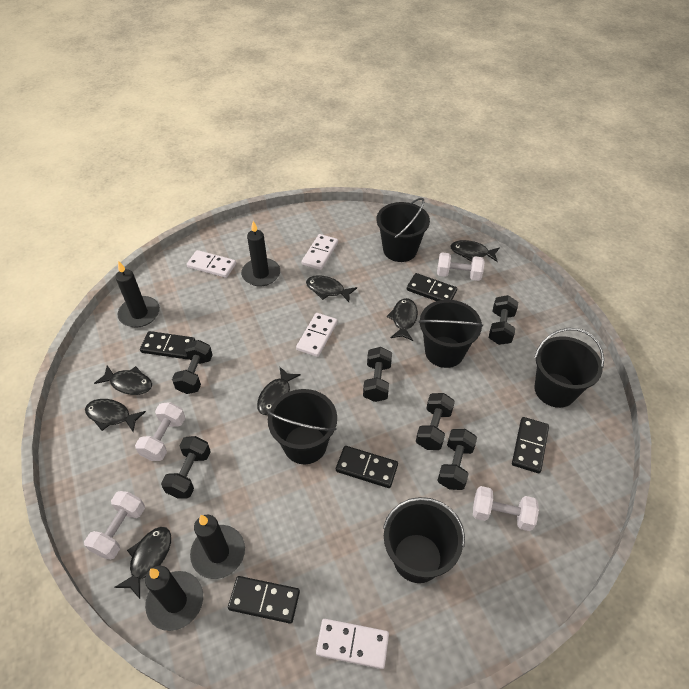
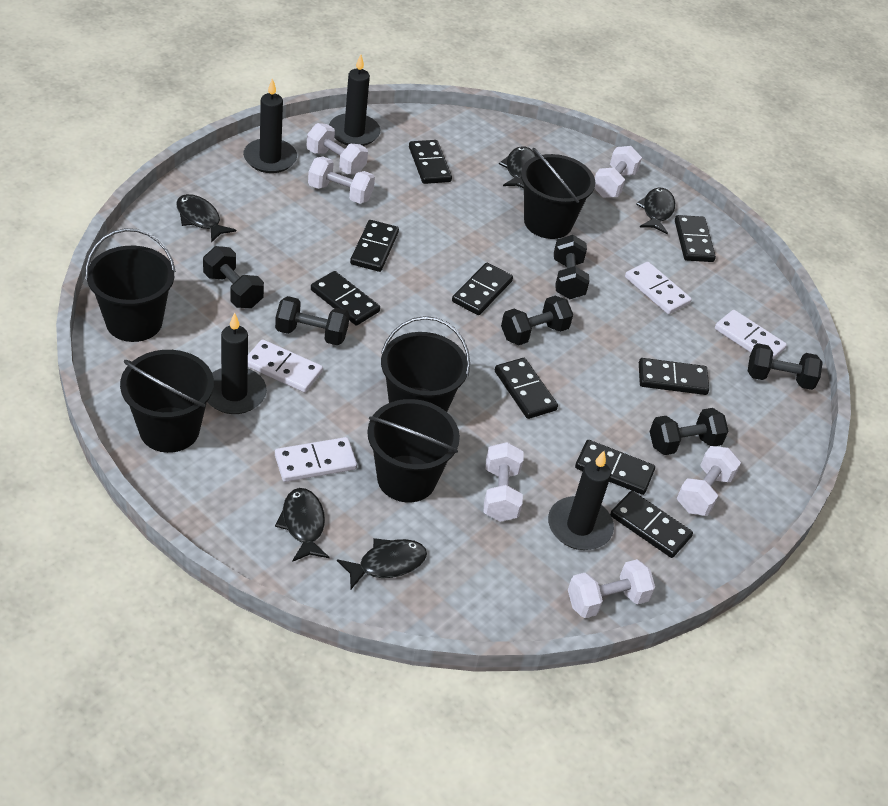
black domino: [140,331,196,359] [228,576,300,624] [336,446,398,488] [407,273,457,301] [512,417,549,473] = 5 -> [311,271,380,326] [350,220,399,272] [409,140,452,184] [452,263,513,315] [495,358,558,419] [575,440,655,495] [610,491,693,558] [639,358,709,395] [675,215,716,262] = 9
black fish: [85,399,146,432] [94,365,152,395] [114,527,171,599] [257,366,301,415] [306,275,357,302] [387,298,418,341] [450,240,499,262] = 7 -> [176,194,236,243] [275,488,329,562] [337,538,427,589] [499,146,536,189] [636,188,675,234] = 5
white dumbbell: [84,491,145,560] [135,402,185,461] [437,252,485,281] [473,486,539,531] = 4 -> [307,123,368,175] [308,157,375,204] [484,442,524,522] [568,559,655,618] [594,146,642,198] [677,446,741,516] = 6

